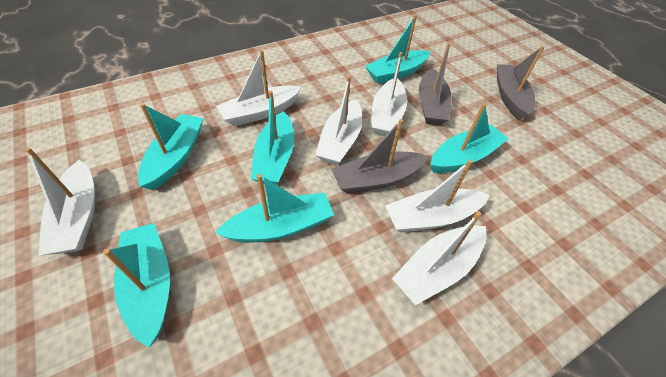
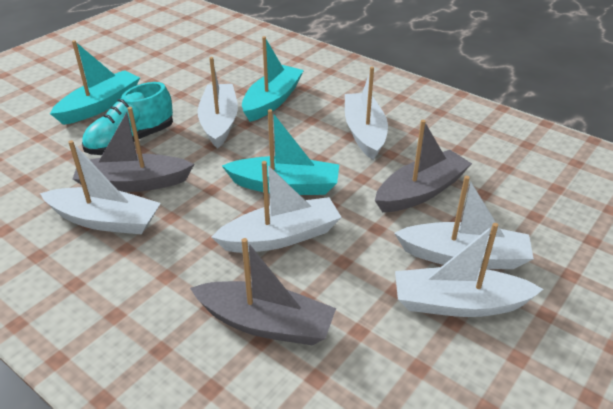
turquoise boat: [103,223,170,348] [138,103,203,190] [215,174,334,243] [251,91,294,185] [365,15,431,84] [430,103,509,173] = 6 -> [50,40,140,125] [222,109,339,195] [242,36,304,122] = 3
turquoise shoe: none = 0 -> [82,82,173,155] = 1

